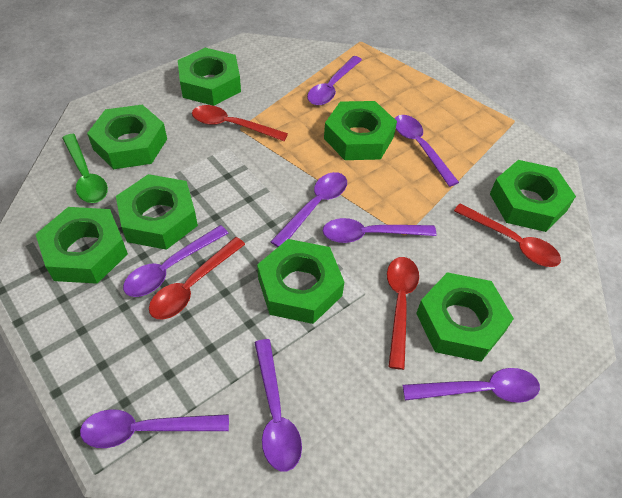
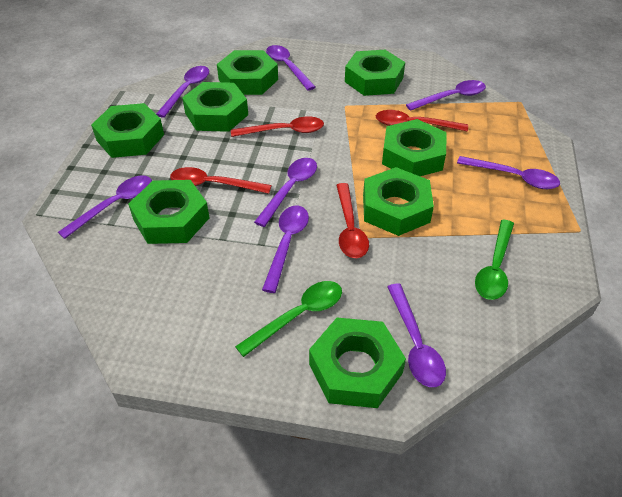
green spoon: [62,134,108,203] = 1 -> [235,281,342,357] [475,220,514,300] = 2

